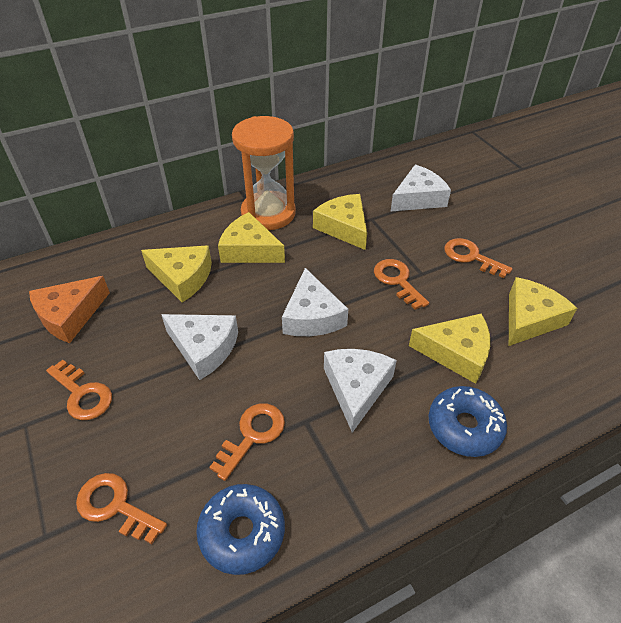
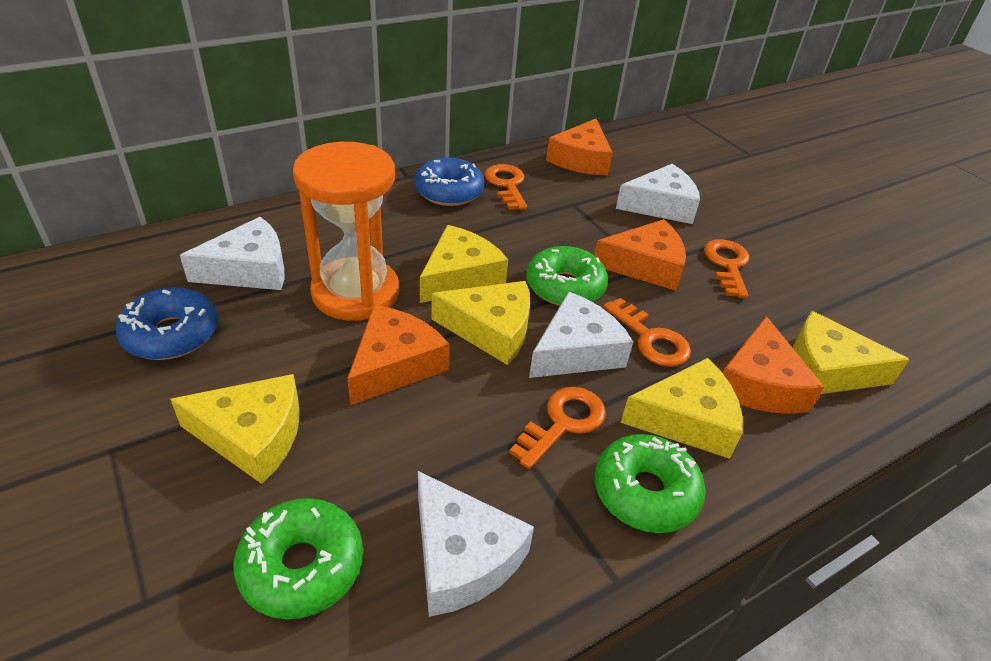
green donut: none = 0 -> [233,498,363,619] [526,246,608,306] [594,434,706,533] = 3
orange cheese: [29,276,110,343] = 1 -> [347,305,449,405] [546,119,613,175] [594,219,686,291] [723,316,824,414] = 4
orange key: [46,360,112,420] [76,473,167,544] [209,403,285,481] [374,259,429,310] [444,238,512,278] = 5 -> [484,164,527,210] [509,387,606,469] [603,298,691,367] [704,239,749,298] = 4

